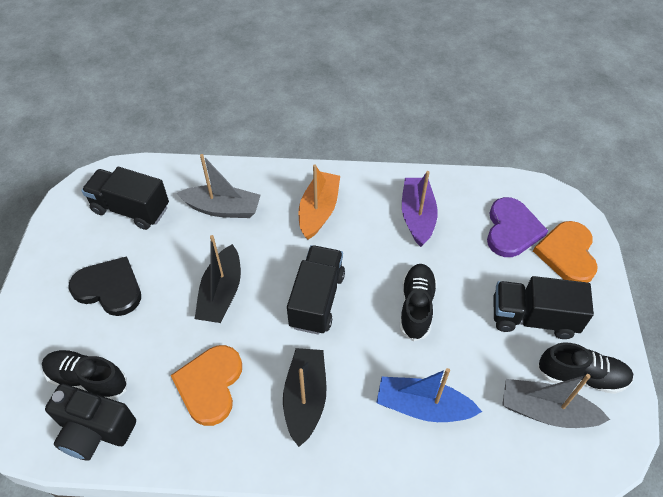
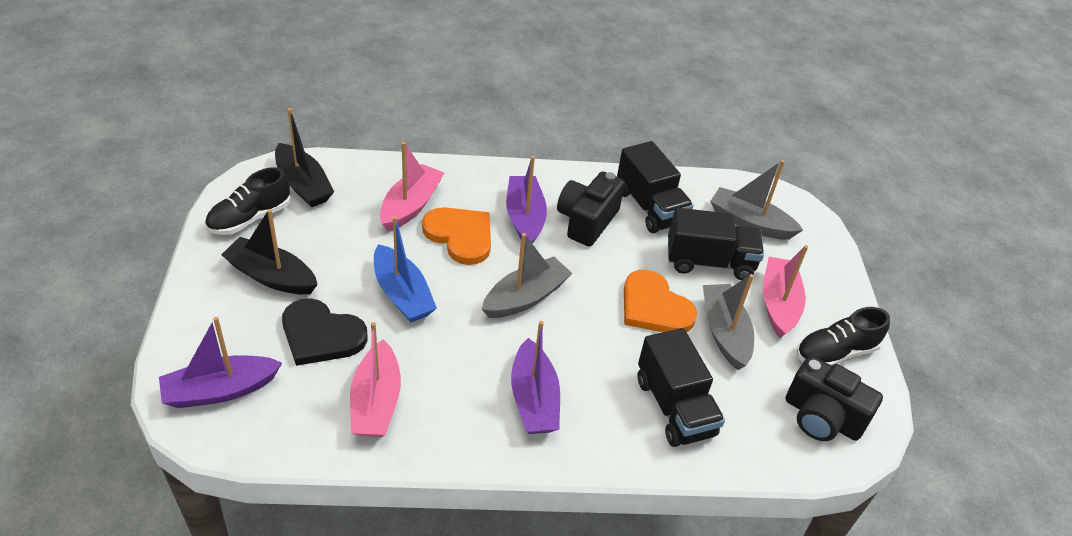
black camera: [45,384,136,461] = 1 -> [557,171,625,247] [786,356,883,441] = 2
black shoe: [42,350,127,400] [400,264,437,341] [537,343,634,394] = 3 -> [205,167,291,235] [796,307,890,366] = 2
grey boat: [177,154,261,218] [502,374,610,428] = 2 -> [482,233,572,318] [703,274,754,370] [710,160,803,239] = 3
orange boat: [298,165,340,240] = 1 -> none = 0
pink boat: none = 0 -> [350,322,401,437] [380,142,444,231] [763,245,808,338] = 3
purple boat: [402,171,438,247] = 1 -> [159,317,282,408] [506,156,547,244] [511,321,560,434] = 3
purple heart: [487,197,548,257] = 1 -> none = 0

